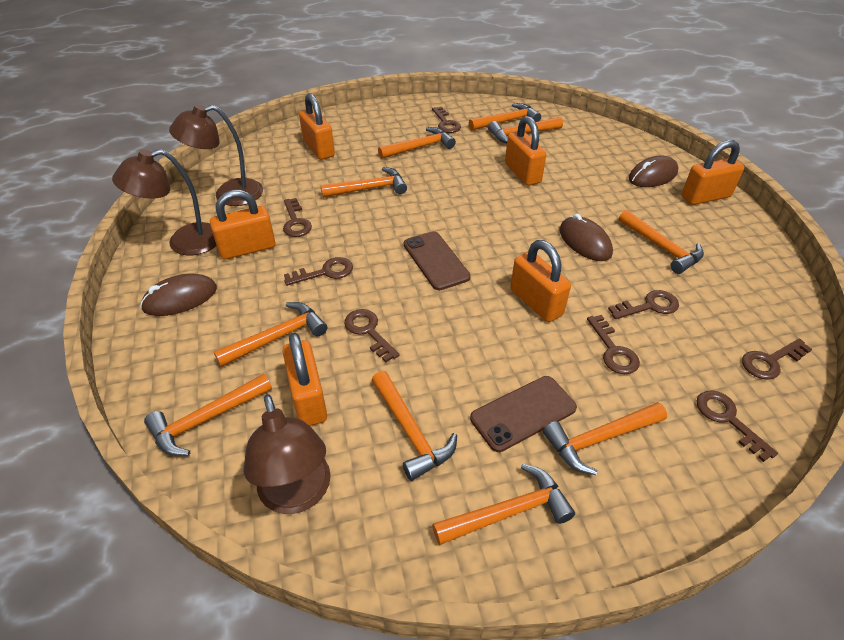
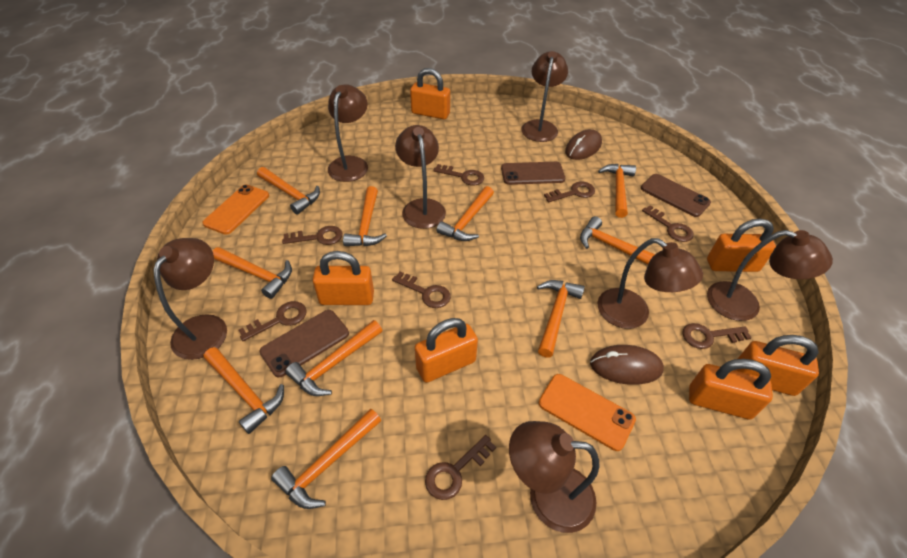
brown lamp: [112,149,217,256] [169,104,263,206] [244,394,331,514] = 3 -> [154,238,227,360] [328,84,368,182] [395,125,446,229] [509,421,599,533] [521,51,568,142] [597,238,703,329] [707,230,833,321] = 7
brown mouse: [140,273,217,316] [559,214,613,261] [628,156,679,187] = 3 -> [565,129,602,160] [590,345,664,385] = 2
brown phone: [404,231,471,290] [470,376,577,452] = 2 -> [259,310,349,377] [501,162,565,185] [641,174,711,217] = 3
orange phone: none = 0 -> [202,185,269,235] [539,374,636,451] = 2

